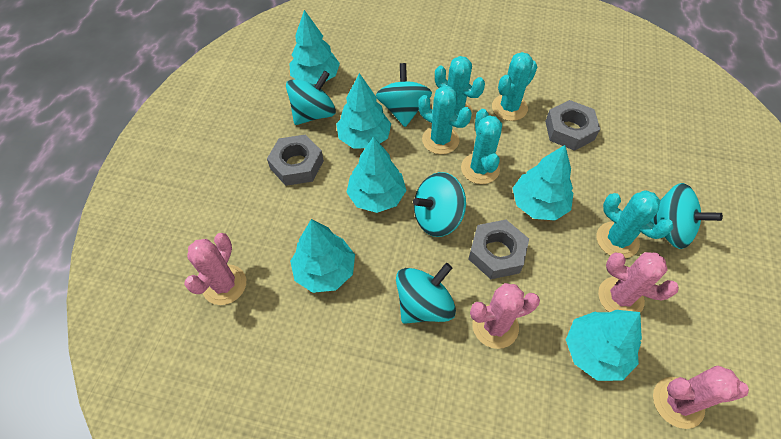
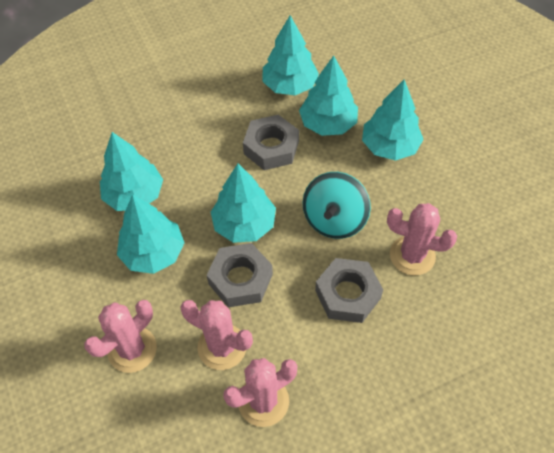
turquoise cactus: [418,86,472,154] [435,56,485,116] [461,109,502,184] [492,52,537,121] [596,190,673,258] = 5 -> none = 0
turquoise spinning top: [286,71,336,125] [376,63,432,127] [396,263,456,324] [413,172,466,237] [651,183,723,249] = 5 -> [302,172,371,239] = 1

